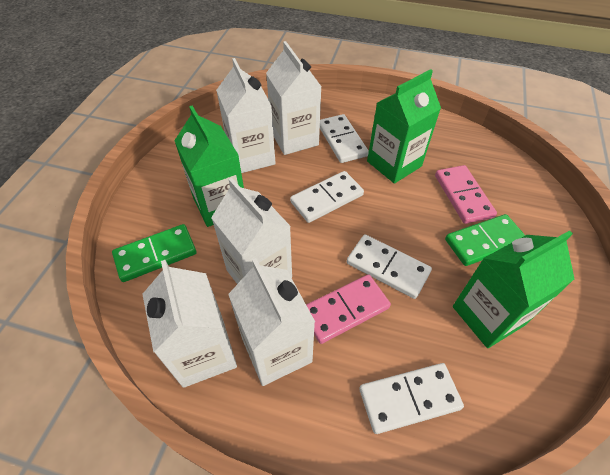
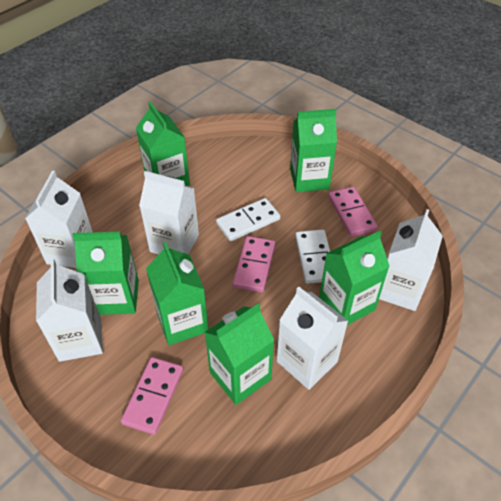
green carton: [174,106,244,227] [367,69,441,184] [453,230,574,348] = 3 -> [72,232,139,315] [136,102,190,186] [146,242,209,345] [205,304,274,405] [290,109,337,192] [319,231,390,325] = 6
green domino: [112,224,196,282] [445,214,525,266] = 2 -> none = 0
pink domino: [306,274,391,344] [435,165,497,224] = 2 -> [121,357,184,435] [233,236,276,293] [328,187,378,237] = 3
white domino: [290,171,364,223] [320,114,369,163] [347,235,432,299] [359,363,464,434] = 4 -> [216,198,280,241] [295,229,330,284] = 2

